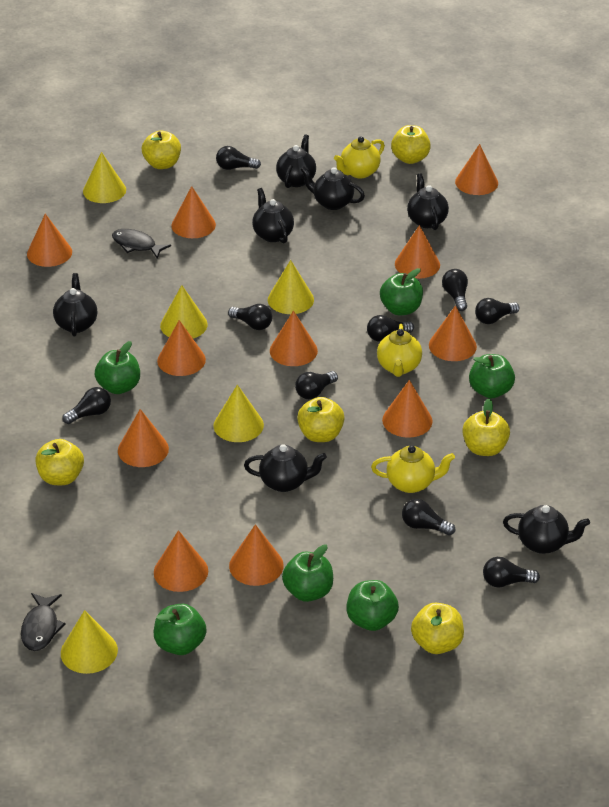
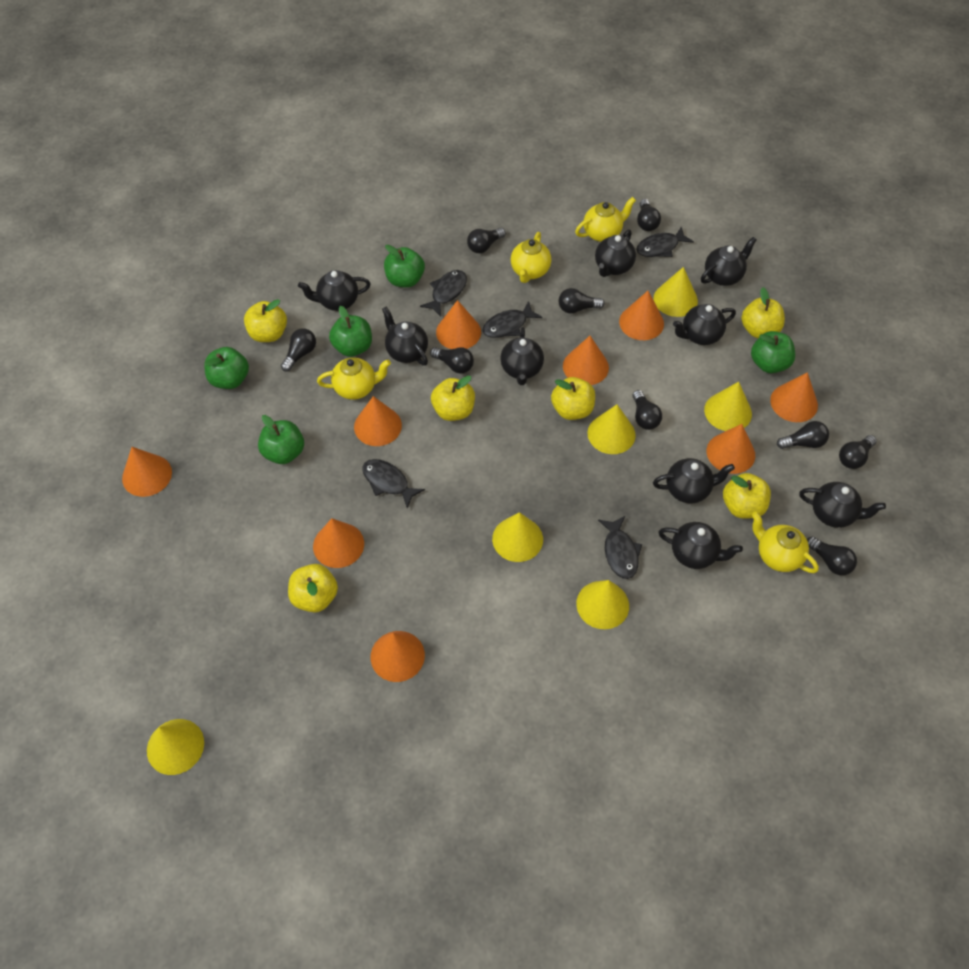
black fish: [21,593,66,651] [112,229,171,259] = 2 -> [363,459,425,508] [420,270,467,316] [482,301,542,338] [598,516,642,579] [636,226,694,257] = 5
black teapot: [53,273,98,336] [244,444,327,492] [252,188,294,243] [276,134,316,188] [300,166,365,210] [407,173,449,230] [503,505,590,554] = 7 -> [298,270,370,311] [382,307,428,365] [500,327,544,385] [595,229,636,277] [653,458,735,503] [658,522,743,569] [673,304,736,345] [701,237,756,286] [799,482,886,528] = 9
green apple: [95,341,140,394] [154,604,206,655] [282,544,333,602] [346,580,399,631] [380,268,423,315] [469,354,515,398] = 6 -> [204,347,249,389] [258,415,304,464] [329,306,372,357] [384,245,425,288] [751,331,795,373] = 5
orange cone: [27,214,72,267] [118,409,169,467] [154,530,208,592] [157,320,206,376] [171,186,216,238] [229,524,284,586] [270,310,318,366] [382,380,433,438] [395,225,440,279] [429,306,477,361] [455,144,498,195] = 11 -> [122,447,172,497] [313,518,364,568] [354,396,402,446] [371,631,425,682] [436,300,481,349] [563,336,609,385] [619,291,664,340] [707,424,755,474] [770,372,818,422] = 9
yellow cone: [61,610,118,674] [83,152,126,203] [160,285,208,338] [214,385,264,442] [268,260,314,314] = 5 -> [147,719,204,775] [492,512,543,562] [576,580,629,629] [587,404,636,454] [653,267,698,317] [704,382,752,431] = 6
yellow teapot: [334,136,385,178] [371,445,455,493] [377,324,422,377] = 3 -> [317,357,391,400] [511,232,551,283] [575,197,636,242] [752,512,819,573] = 4

